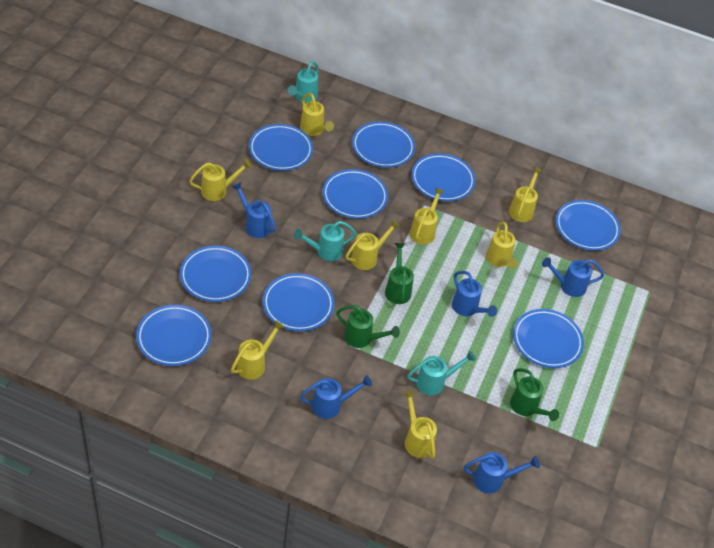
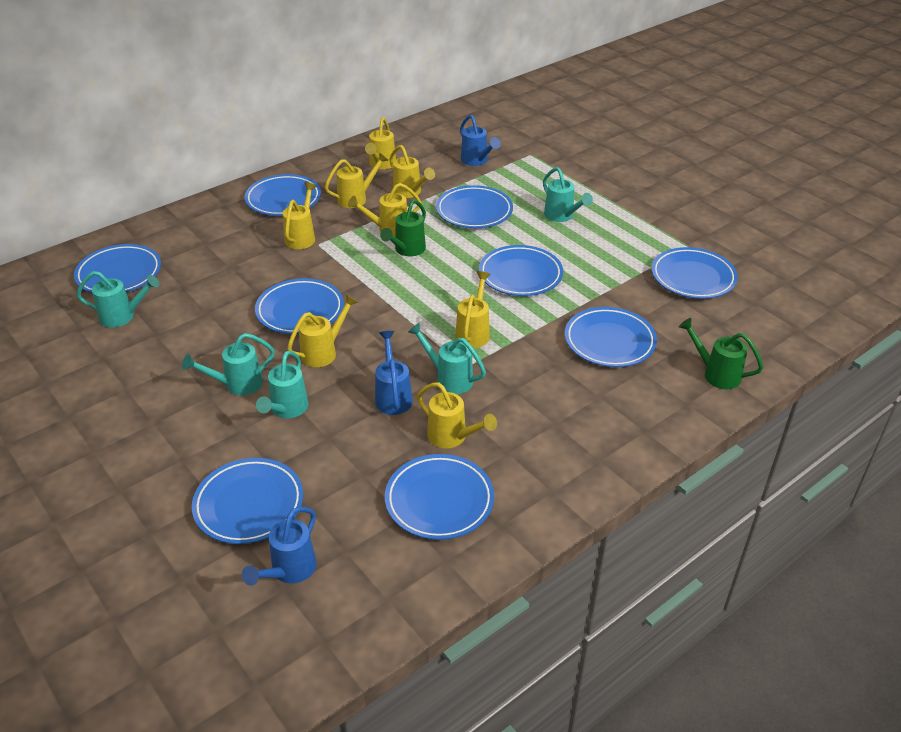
blue watering can: [232,182,276,238] [300,375,372,419] [452,271,497,317] [464,452,540,494] [542,257,604,297] = 5 -> [242,507,317,586] [375,331,412,415] [460,115,501,166] = 3
green watering can: [336,305,400,348] [385,243,414,304] [510,368,559,421] = 3 -> [380,199,426,256] [679,318,763,389] = 2
turquoise watering can: [288,61,319,103] [294,221,357,261] [407,350,476,396] = 3 -> [76,271,159,327] [182,333,275,395] [256,351,309,418] [408,322,486,394] [543,167,593,222] = 5

